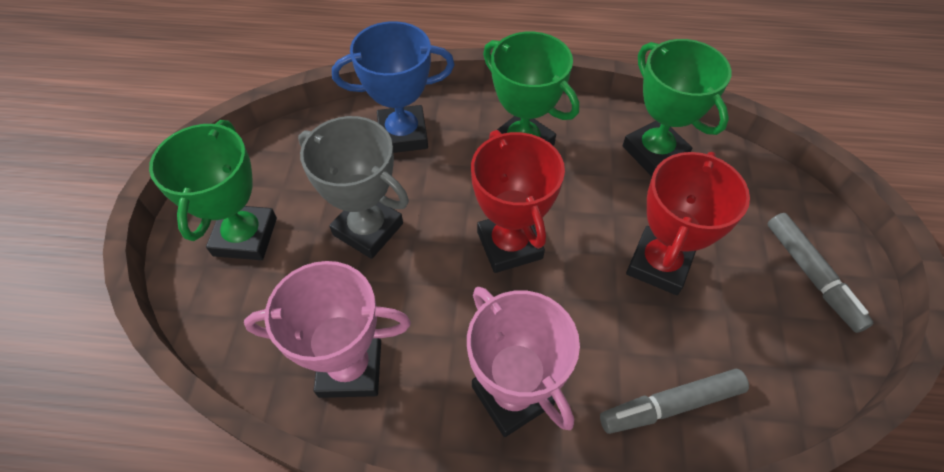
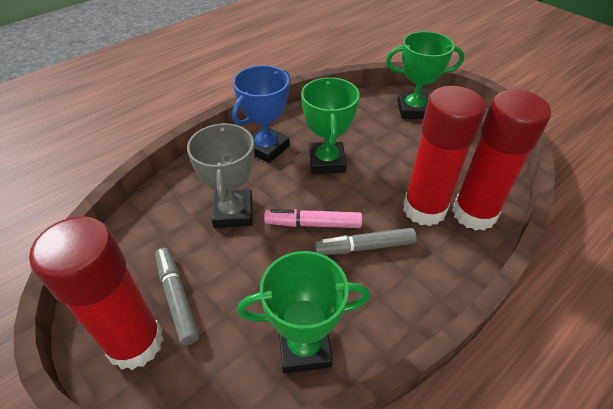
pink marker: none = 0 -> [264,209,362,228] = 1
pink trophy: [244,261,411,398] [467,287,580,437] = 2 -> none = 0
red glue stick: none = 0 -> [29,217,164,370] [403,86,486,226] [452,90,551,231] = 3
red trophy: [471,130,565,273] [626,152,750,295] = 2 -> none = 0

